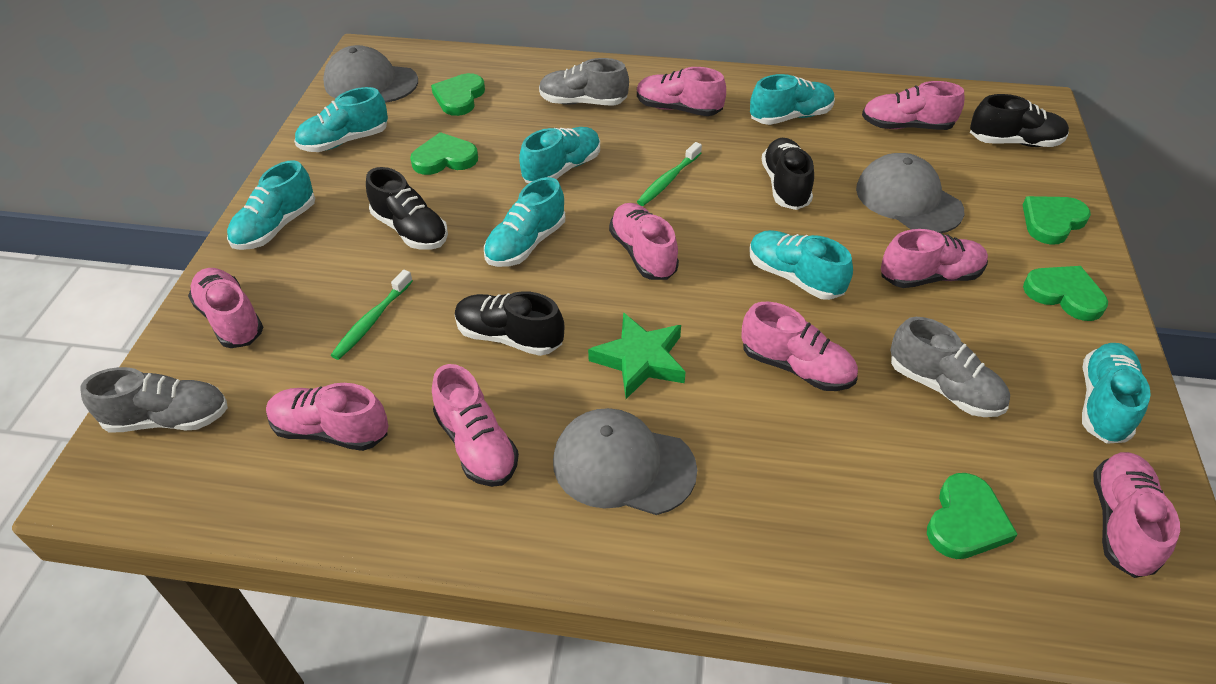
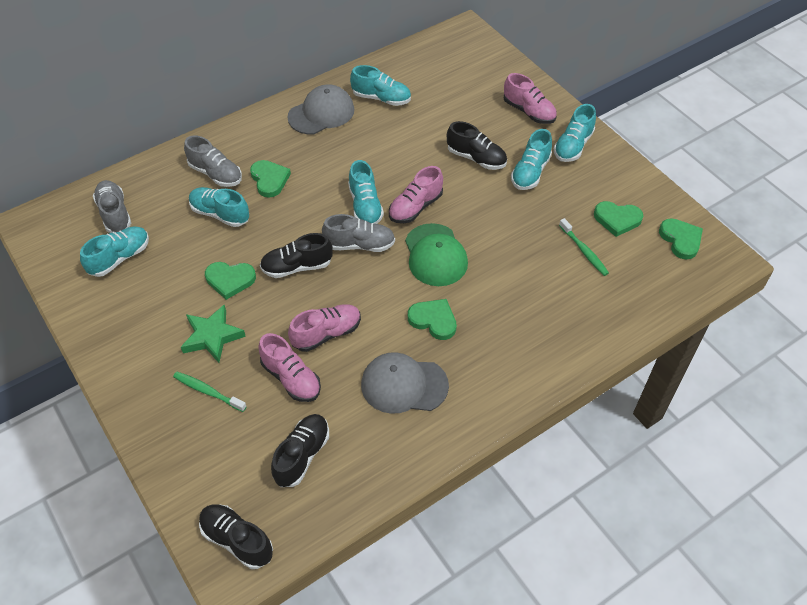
green cap: none = 0 -> [405,223,468,286] = 1
grey cap: [323,45,418,103] [553,408,697,515] [856,153,964,233] = 3 -> [287,84,354,134] [361,352,449,414] = 2
pink shoe: [188,268,263,348] [266,383,389,451] [432,364,519,487] [609,203,679,280] [637,67,726,116] [741,302,858,391] [862,81,965,130] [881,229,988,288] [1093,452,1180,578] = 9 -> [258,333,321,402] [288,304,361,352] [389,166,443,223] [504,73,557,124] = 4
turquoise shoe: [227,160,315,250] [294,87,388,152] [484,177,565,267] [519,127,600,183] [749,230,853,300] [750,74,835,125] [1082,343,1151,444] = 7 -> [80,227,149,277] [189,187,249,227] [348,160,384,224] [350,65,411,106] [511,129,552,190] [554,104,596,162] = 6

